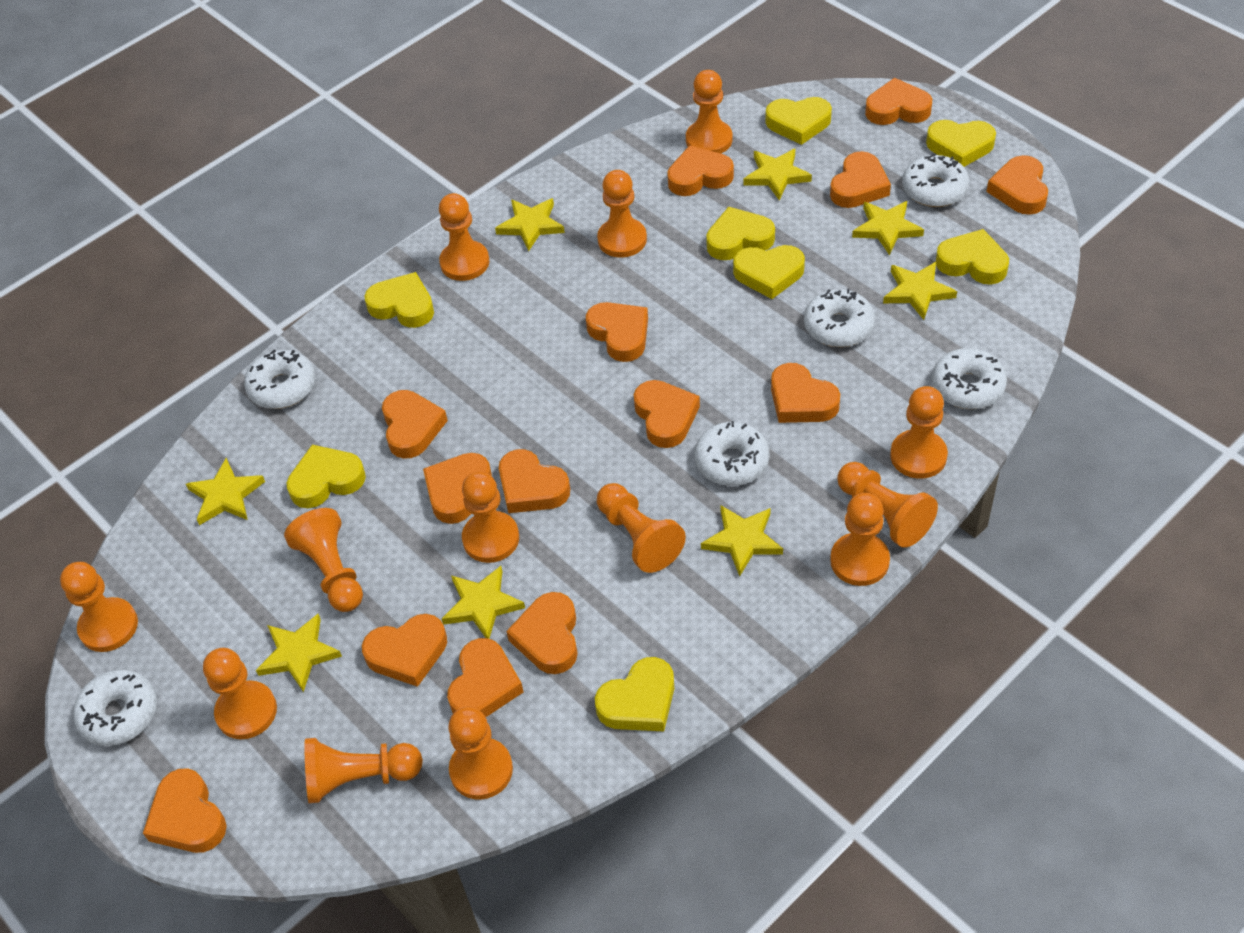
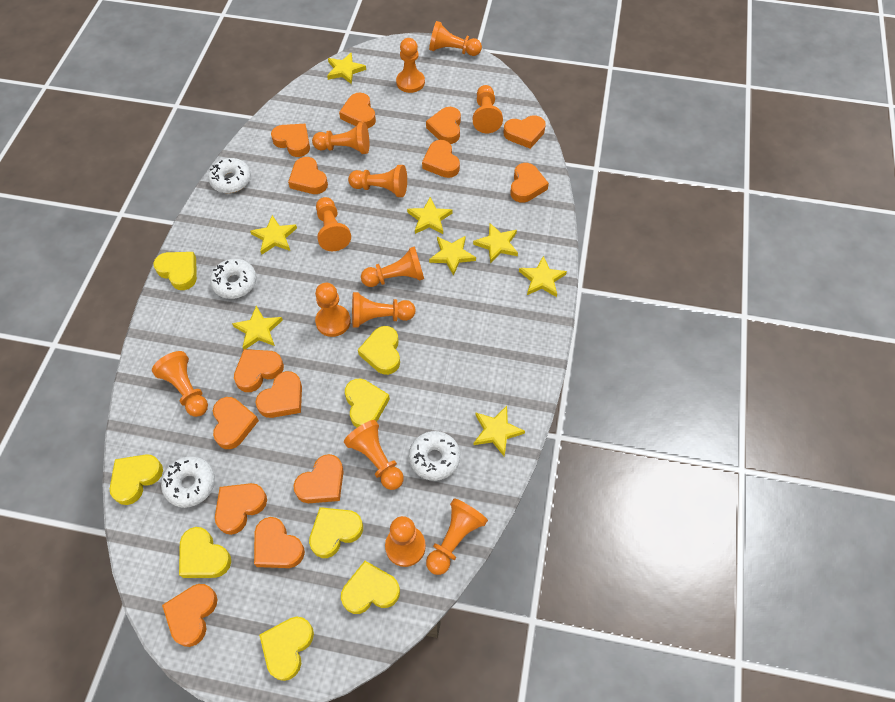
white donut: [73,669,157,746] [244,349,315,409] [695,421,769,486] [804,288,875,347] [902,153,969,207] [932,348,1007,409] = 6 -> [161,456,215,508] [208,158,251,193] [210,259,257,299] [409,431,460,481] = 4

